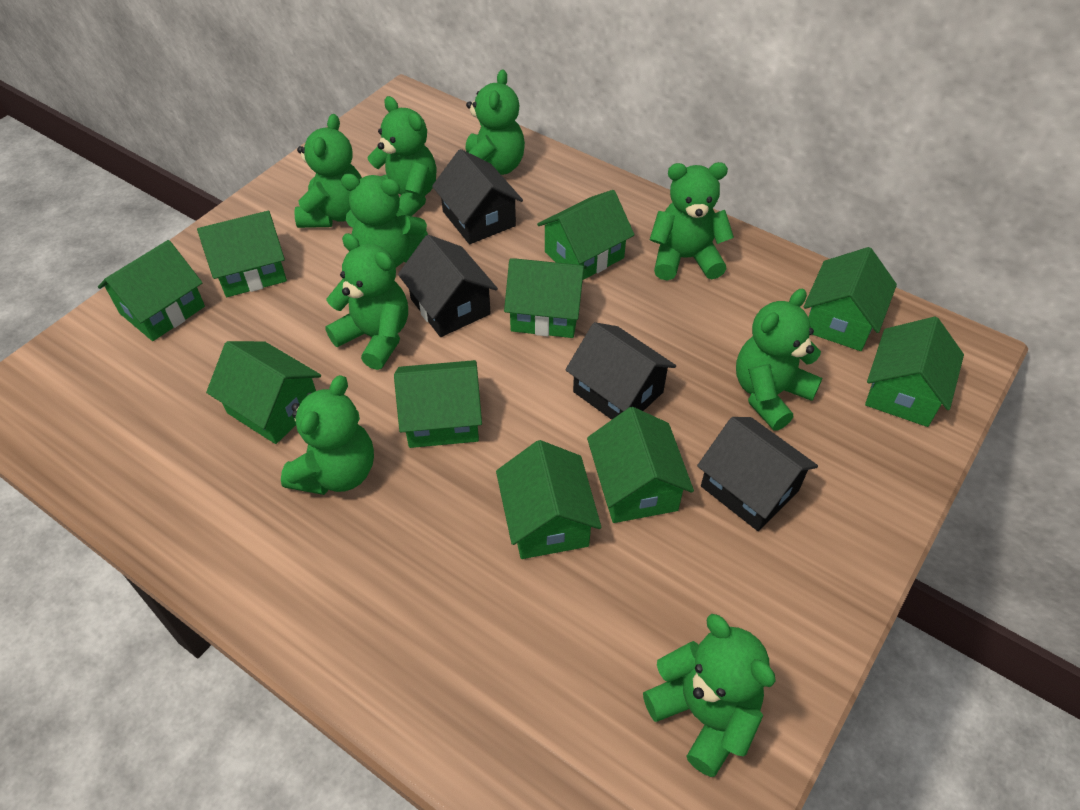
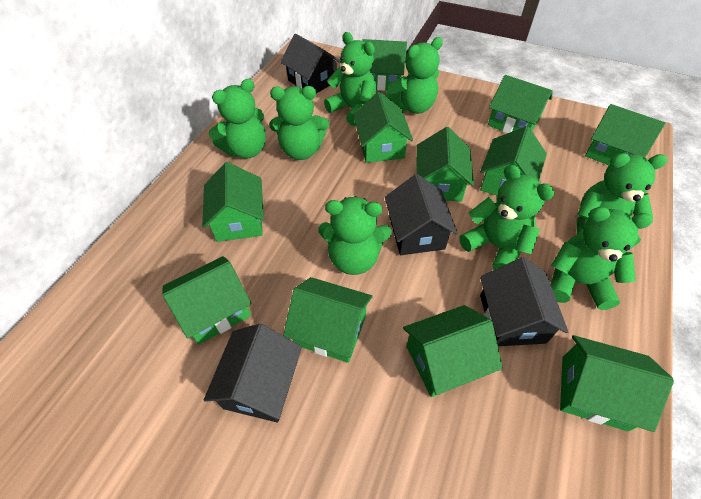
green house: [98,240,205,341] [197,211,287,297] [206,341,321,444] [394,360,482,448] [496,440,601,559] [504,258,587,338] [537,190,634,280] [587,407,694,523] [804,247,897,351] [865,317,964,427] = 10 -> [162,256,251,344] [202,162,264,242] [283,277,372,363] [353,92,413,163] [362,39,407,91] [403,305,503,397] [416,127,474,201] [480,126,547,196] [488,75,553,133] [560,335,674,432] [585,104,666,165] = 11
green teddy bear: [281,375,374,495] [294,114,362,228] [325,233,408,370] [341,174,428,267] [367,96,437,216] [465,69,525,175] [643,614,776,777] [650,162,734,281] [736,289,822,431] = 9 -> [209,79,266,159] [269,86,329,160] [318,196,392,275] [324,32,376,126] [385,37,443,114] [459,164,555,270] [551,207,653,310] [577,153,667,247] = 8

